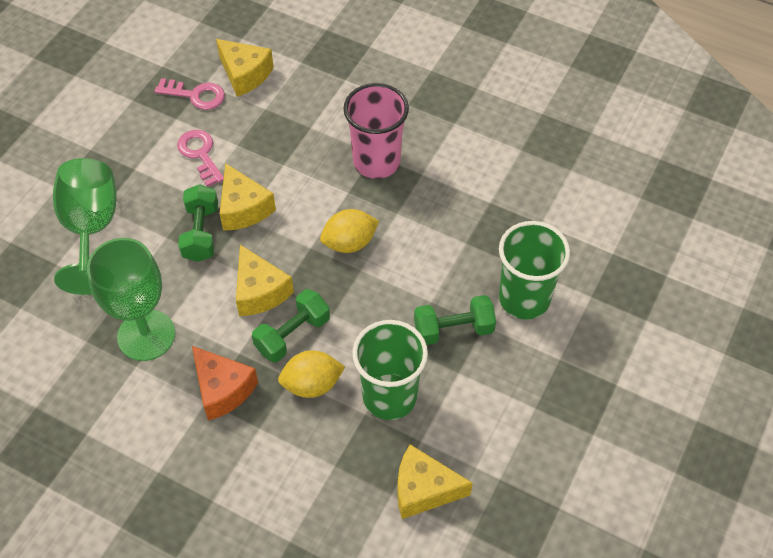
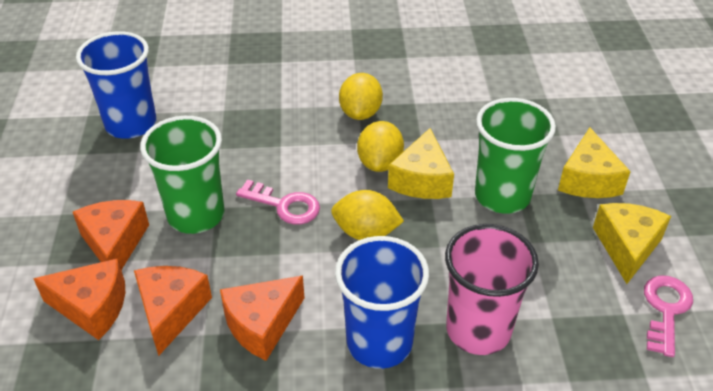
blue cup: none = 0 -> [76,31,156,139] [335,236,429,369] = 2
green dumbbell: [178,184,218,262] [252,289,330,362] [414,295,496,345] = 3 -> none = 0
green goblet: [53,158,117,295] [87,238,175,361] = 2 -> none = 0
orange cheese: [192,346,258,421] = 1 -> [33,258,125,340] [73,200,149,270] [134,266,212,356] [220,276,304,361] = 4
yellow cheese: [216,39,274,97] [220,163,276,231] [236,245,294,316] [397,444,473,519] = 4 -> [388,128,454,199] [558,127,631,198] [593,203,671,284] = 3
yellow lemon: [278,350,345,398] [320,209,379,253] = 2 -> [331,190,404,240] [339,73,383,120] [357,121,404,172] = 3

